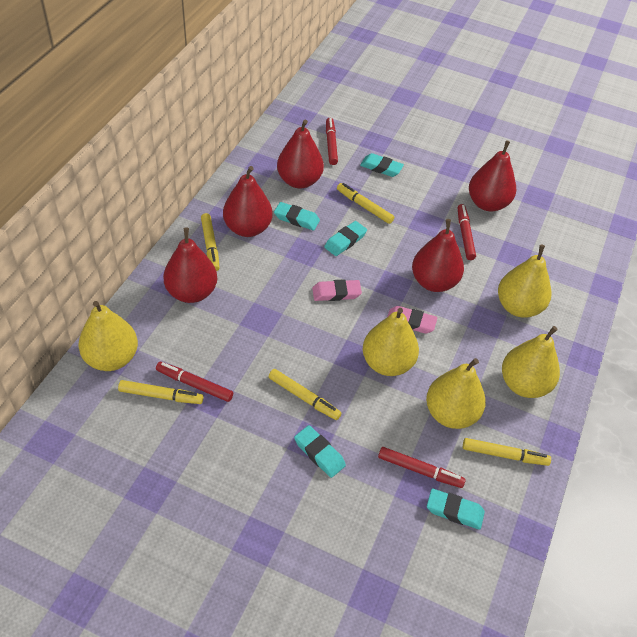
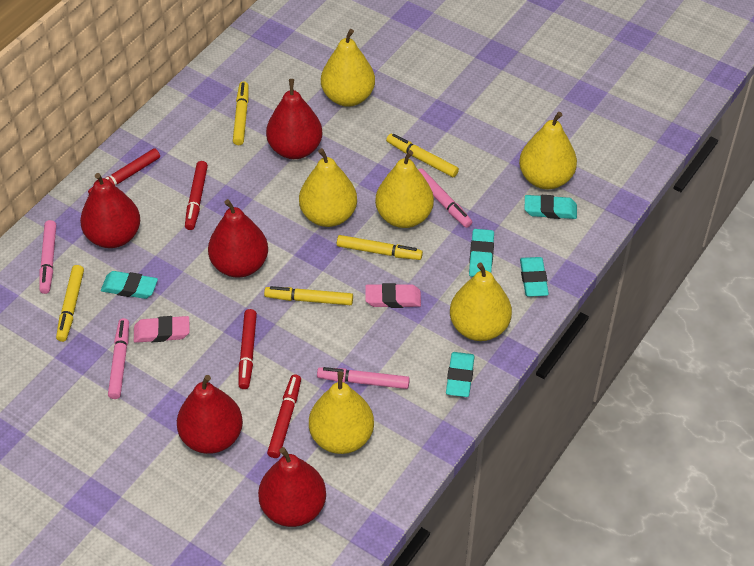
pink marker: none = 0 -> [39,220,56,294] [108,318,129,399] [317,367,410,389] [418,169,472,228] = 4
yellow pear: [78,301,138,371] [363,308,419,376] [426,358,486,429] [498,245,551,318] [502,326,560,398] = 5 -> [299,148,357,227] [309,371,374,454] [321,29,375,107] [375,150,434,228] [450,263,512,341] [519,112,577,189] = 6

